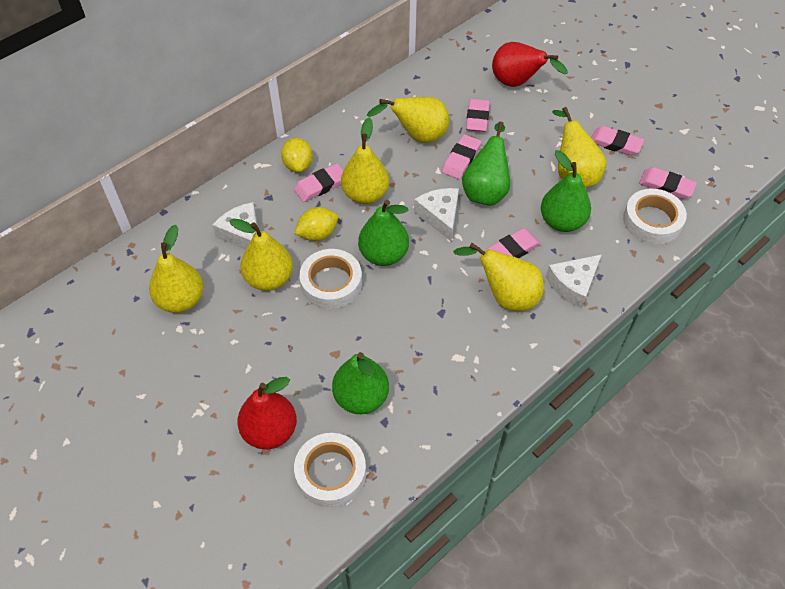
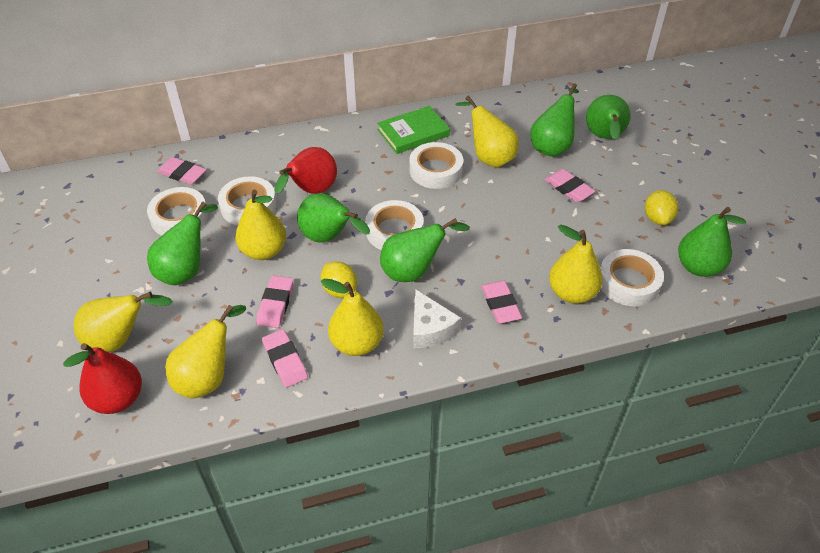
green book: none = 0 -> [377,106,450,154] = 1
green pear: [332,352,389,414] [358,200,409,266] [462,122,510,206] [541,150,591,232] = 4 -> [147,202,218,285] [297,193,370,243] [380,218,470,282] [530,83,579,157] [586,95,631,140] [678,207,746,277] = 6
pink eraser: [294,163,343,202] [442,134,481,179] [466,99,490,132] [487,228,541,258] [591,126,644,156] [639,167,697,199] = 6 -> [157,157,207,185] [256,276,294,328] [262,329,308,388] [481,281,522,323] [545,169,595,202] = 5
white cheese: [212,202,257,250] [414,188,459,241] [546,254,602,308] = 3 -> [413,289,461,348] = 1
white tape: [294,433,366,508] [299,249,362,309] [623,189,687,244] = 3 -> [147,187,208,236] [218,176,277,226] [365,200,424,250] [409,142,463,189] [600,249,664,306] = 5

